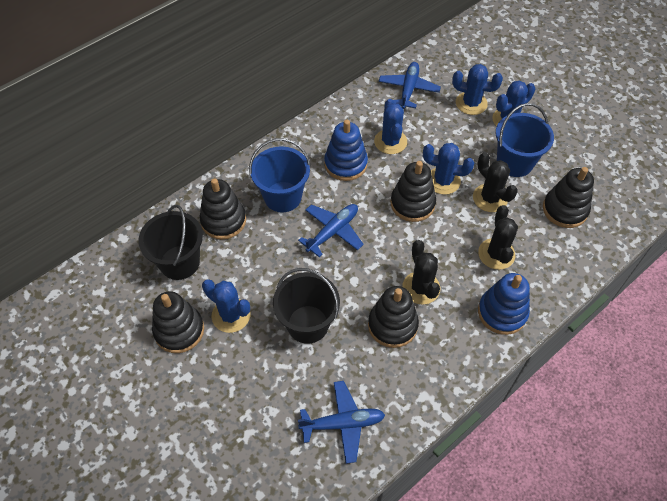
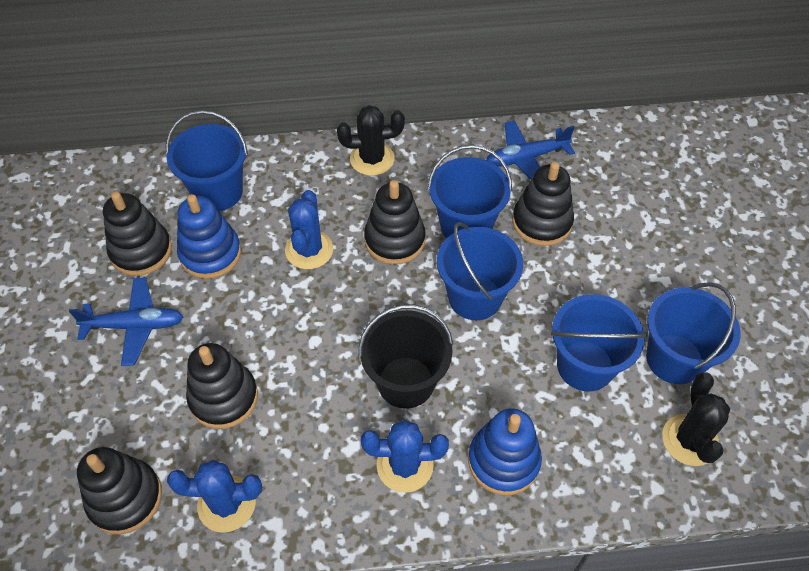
black bucket: [139,205,203,280] [273,268,340,344] = 2 -> [358,305,453,409] = 1
black cactus: [402,240,440,304] [473,152,518,212] [478,205,518,270] = 3 -> [337,105,405,176] [662,372,730,466] = 2
blue bucket: [249,138,311,212] [496,103,554,177] = 2 -> [166,110,248,211] [428,145,512,239] [437,222,523,320] [550,294,648,392] [646,282,740,384] = 5
blue cactus: [202,279,250,333] [374,99,407,154] [423,143,474,195] [452,64,503,115] [492,80,535,126] = 5 -> [167,460,262,533] [285,190,333,269] [361,420,449,493] = 3
blue plane: [298,204,364,257] [298,381,385,464] [379,62,441,109] = 3 -> [69,278,183,366] [486,120,575,179] = 2

